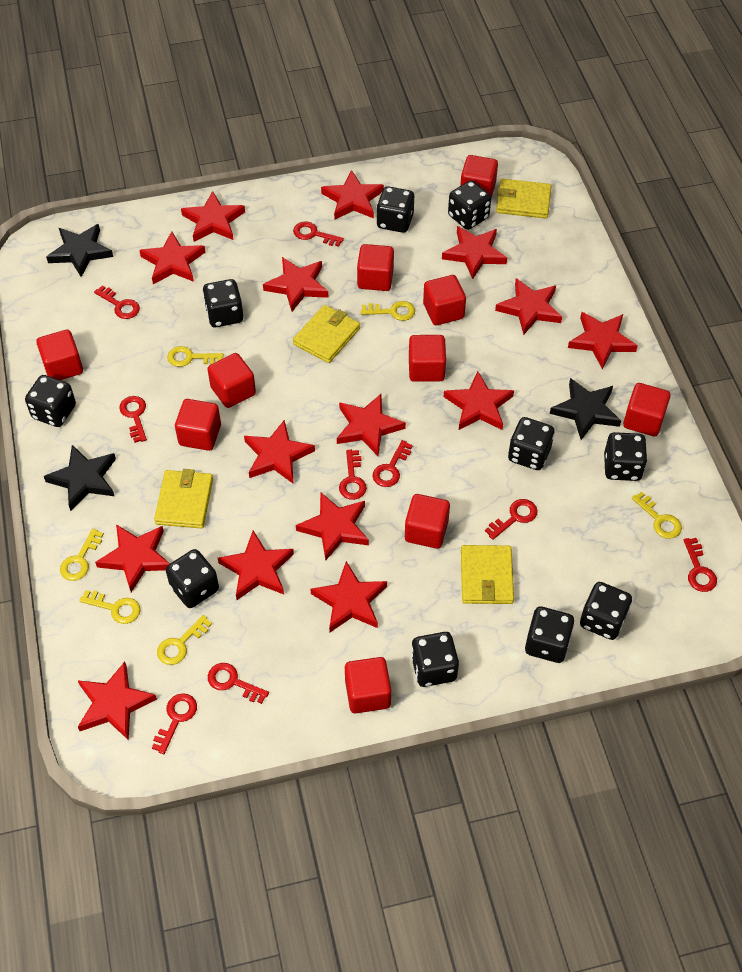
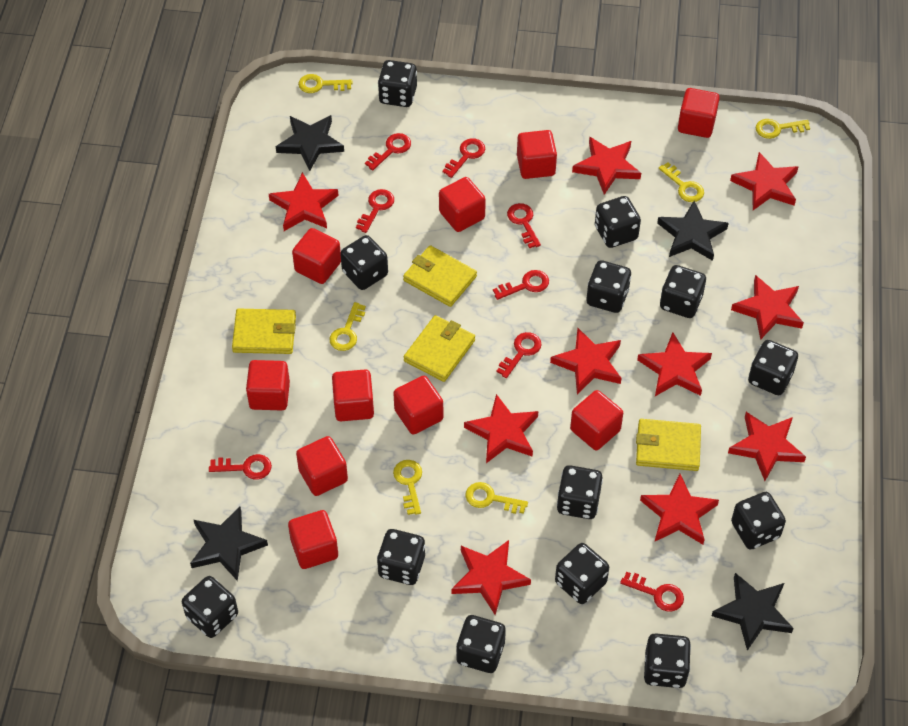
black dice: [25,375,76,427] [166,549,219,608] [203,279,243,327] [376,186,414,233] [411,632,459,687] [448,180,491,230] [508,417,555,470] [525,606,574,663] [580,582,632,640] [604,432,647,481] = 10 -> [182,576,238,638] [340,235,388,290] [377,529,425,585] [378,60,417,107] [456,615,506,673] [555,543,609,604] [557,465,603,519] [586,260,631,313] [595,196,641,248] [644,633,691,688] [660,265,706,318] [731,492,786,550] [748,340,798,395] = 13
black star: [44,445,116,511] [46,224,113,277] [550,378,621,440] = 3 -> [190,506,268,581] [276,115,344,171] [657,201,729,261] [712,573,794,651] = 4
red key: [94,285,140,319] [119,396,147,443] [152,693,197,754] [208,663,269,704] [293,222,344,247] [339,450,367,500] [372,440,413,487] [485,499,538,540] [684,538,717,592] = 9 -> [209,454,272,480] [356,189,394,233] [365,133,411,170] [443,138,485,178] [493,270,549,300] [497,332,542,378] [507,203,541,248] [620,572,684,612] = 8
red star: [78,662,157,740] [95,524,170,592] [139,231,206,284] [181,191,245,242] [218,531,294,600] [244,420,315,484] [263,257,329,311] [296,492,369,560] [310,561,387,632] [321,170,384,219] [337,394,406,456] [442,226,507,279] [444,371,514,430] [495,278,562,335] [568,312,638,369] = 15 -> [269,172,339,231] [452,540,531,615] [464,394,538,463] [550,328,622,394] [572,137,641,195] [637,332,712,396] [640,474,719,544] [728,412,806,481] [730,152,798,210] [731,275,804,340] = 10

